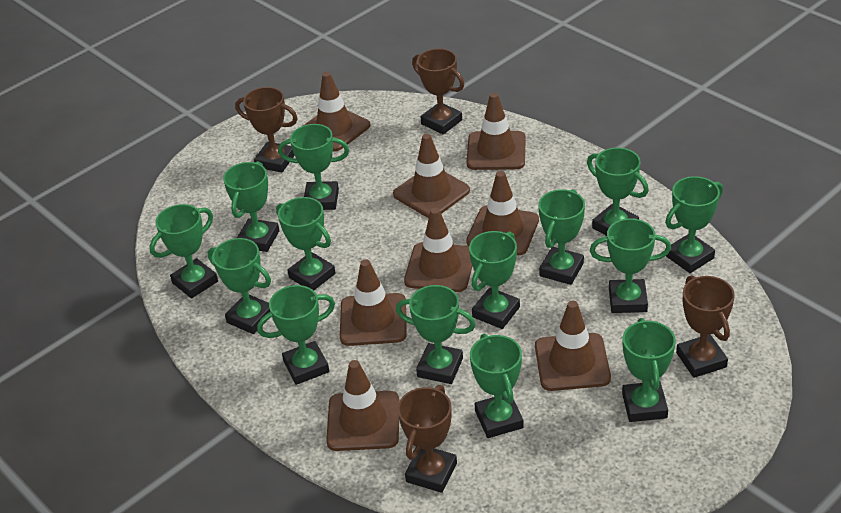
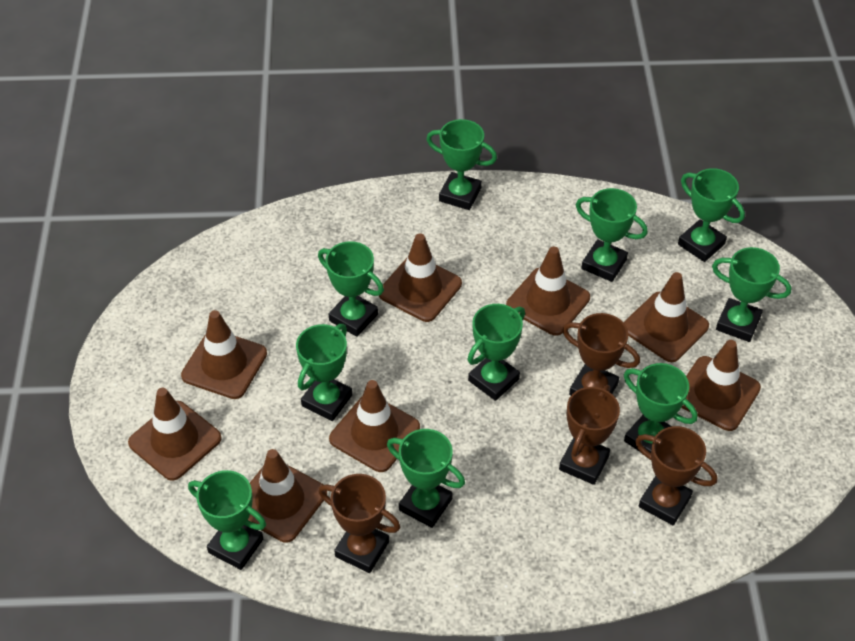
green trophy: [150,204,218,299] [208,238,271,334] [223,161,280,252] [257,285,335,385] [276,197,336,290] [278,124,349,210] [396,285,476,384] [469,231,520,329] [470,334,524,438] [538,189,585,285] [587,147,649,236] [590,218,671,313] [622,318,676,422] [665,176,723,273] = 14 -> [188,470,266,570] [296,324,352,421] [318,241,384,337] [387,429,465,528] [426,119,497,210] [467,304,525,401] [576,188,648,282] [624,363,698,453] [678,168,745,262] [712,247,792,342] = 10

